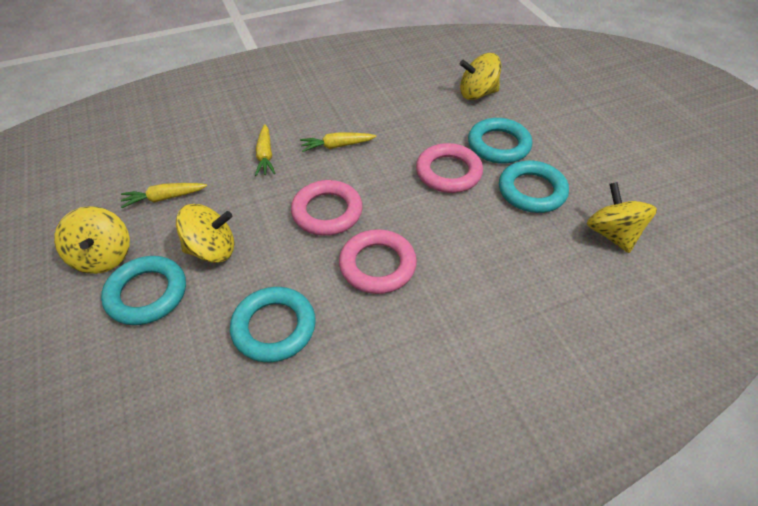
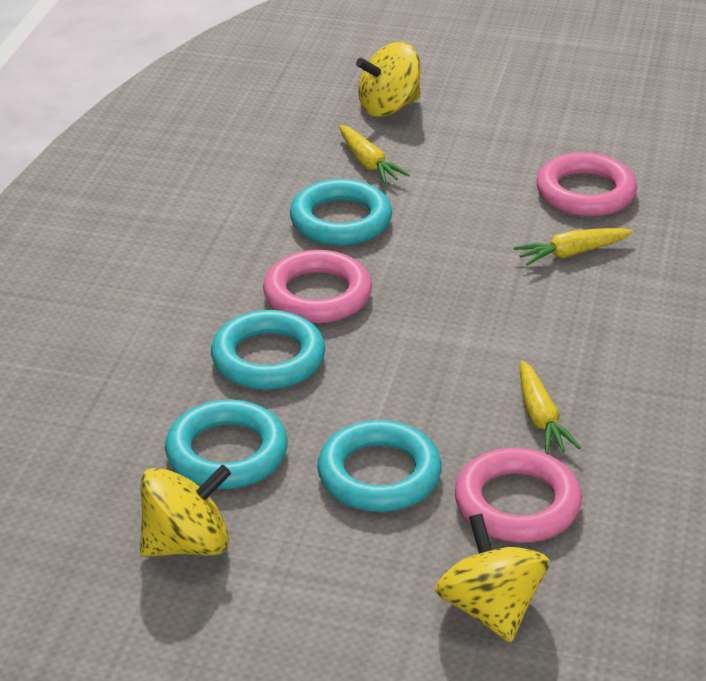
yellow spinning top: [54,206,130,274] [176,204,234,263] [460,53,501,100] [587,182,657,253] = 4 -> [140,465,231,557] [356,42,420,117] [435,513,549,642] = 3

